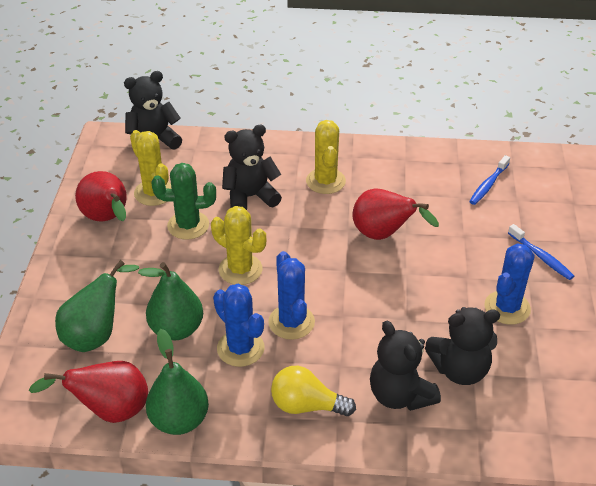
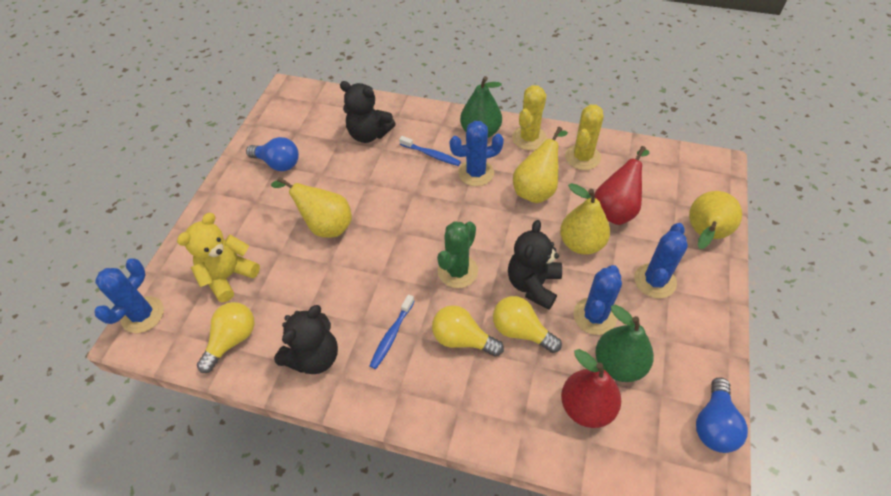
black teddy bear: [124,71,182,150] [222,125,282,210] [370,321,441,411] [425,307,500,385] = 4 -> [274,305,338,374] [340,81,396,143] [508,220,562,310] = 3
blue cactus: [213,284,265,367] [268,251,315,340] [484,243,535,325] = 3 -> [94,258,164,333] [450,121,504,186] [573,265,622,335] [634,223,688,298] = 4
blue light bulb: none = 0 -> [246,137,299,171] [696,378,748,453] = 2
green pear: [55,260,139,352] [138,262,203,340] [146,329,209,435] = 3 -> [460,76,502,138] [595,305,654,382] = 2
red pear: [29,361,148,423] [75,171,127,222] [352,188,439,240] = 3 -> [561,349,621,428] [595,146,649,225] = 2
yellow cactus: [130,130,172,206] [211,206,266,285] [306,120,346,194] = 3 -> [512,85,547,150] [565,104,603,170] = 2
yellow light bulb: [271,366,356,416] = 1 -> [197,302,254,373] [432,305,504,357] [493,296,562,353] = 3
yellow pear: none = 0 -> [271,177,352,238] [513,127,568,203] [560,183,610,255] [689,191,742,249] = 4
yellow teddy bear: none = 0 -> [177,213,260,302] = 1

